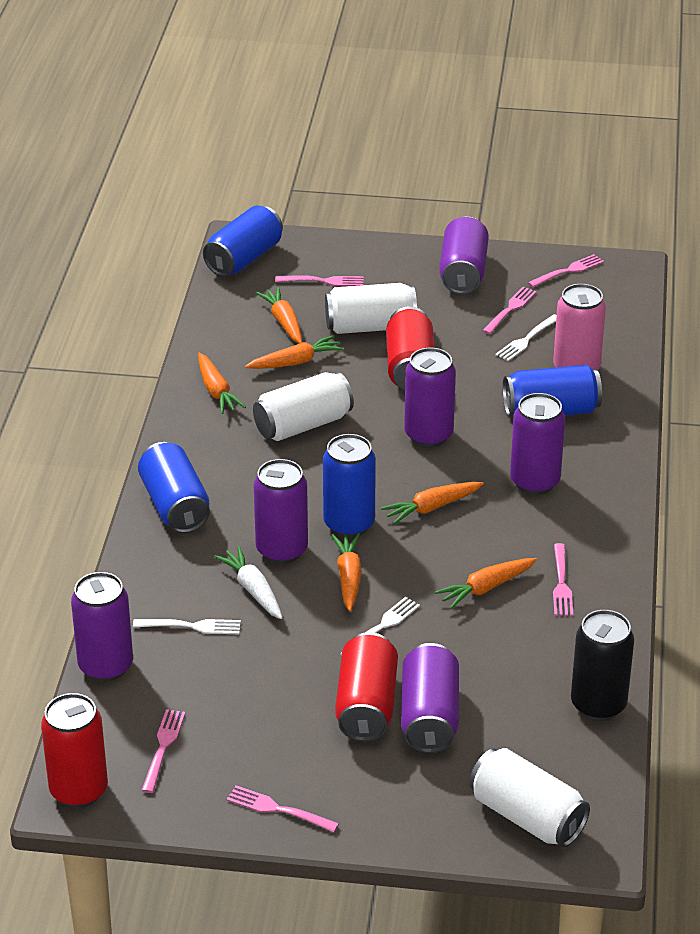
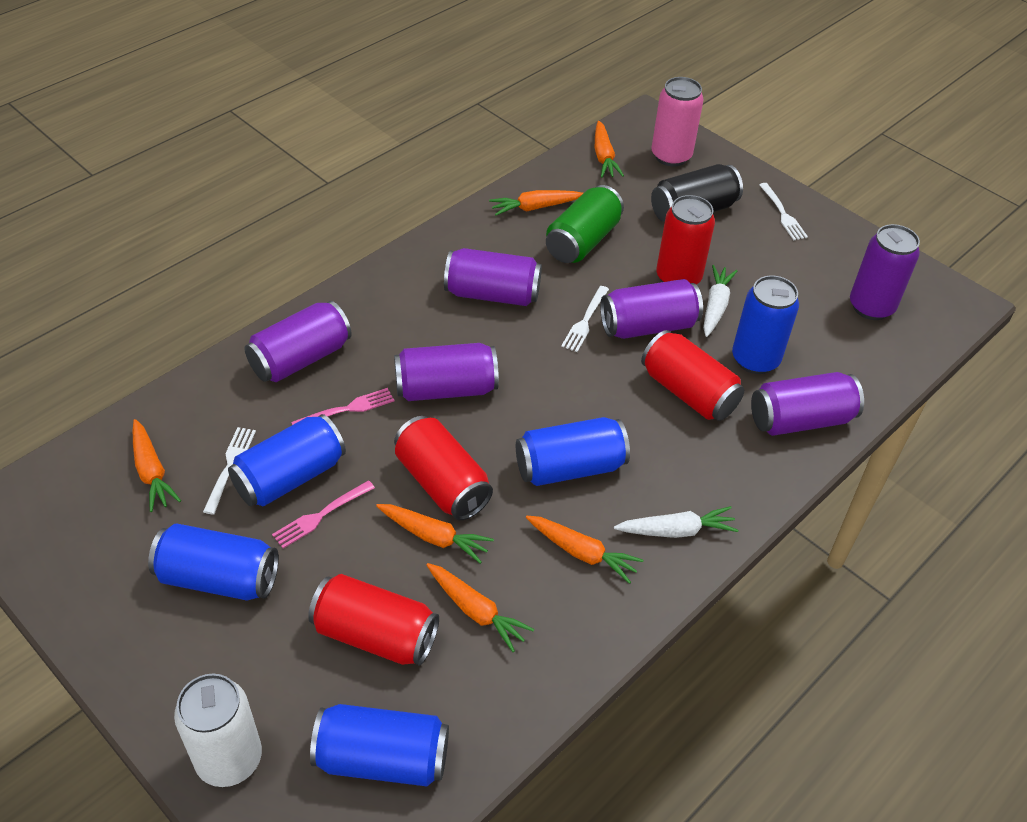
blue can: [138,442,210,533] [203,205,283,277] [323,434,376,538] [503,365,602,417] = 4 -> [148,524,279,601] [228,414,346,506] [310,704,449,786] [516,417,630,486] [732,276,799,374] = 5
green can: none = 0 -> [546,185,624,263] = 1
pink fork: [141,709,185,793] [227,785,339,832] [275,275,364,286] [482,287,537,334] [528,254,604,287] [553,543,573,616] = 6 -> [272,480,375,548] [291,388,394,425] = 2
red can: [41,693,108,808] [335,632,398,741] [386,307,435,389] = 3 -> [308,574,439,666] [394,416,493,520] [641,330,744,421] [656,195,715,285] = 4
white can: [253,372,354,441] [325,283,417,334] [469,748,590,847] = 3 -> [174,674,262,787] = 1
white carrot: [214,546,282,619] = 1 -> [614,506,738,538] [703,265,737,337] = 2

